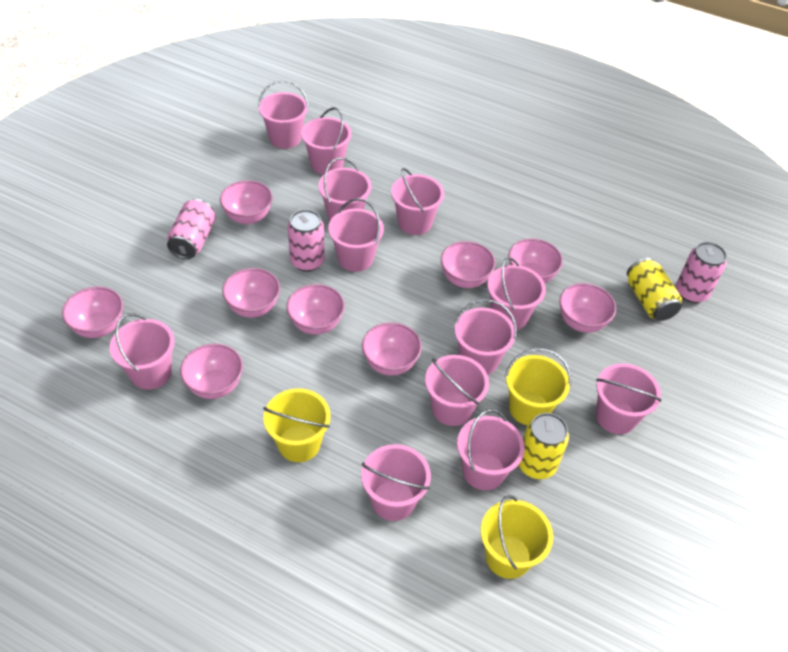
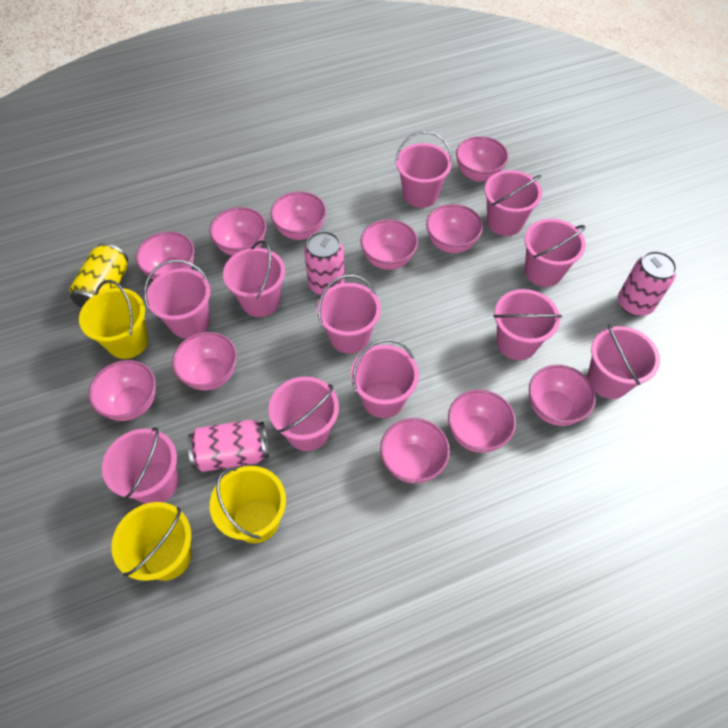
pink bowl: [62,287,123,338] [180,343,243,399] [220,180,273,224] [222,268,280,317] [286,284,345,335] [362,322,422,375] [441,241,496,288] [508,238,563,283] [559,283,616,333] = 9 -> [88,360,156,421] [136,231,194,280] [172,332,237,390] [210,207,267,256] [270,191,326,240] [360,219,418,270] [380,418,450,484] [426,204,483,253] [448,389,516,453] [456,136,509,182] [529,365,596,426] = 11
pink bucket: [109,313,175,390] [258,80,309,149] [301,107,351,175] [318,157,372,221] [328,198,384,272] [361,444,431,521] [391,168,444,235] [425,355,489,426] [455,299,517,375] [457,409,525,491] [487,257,546,330] [596,363,661,434] = 12 -> [102,427,179,504] [144,260,210,339] [223,240,285,317] [269,377,339,451] [317,275,381,354] [351,339,419,418] [395,131,453,208] [485,170,542,236] [493,289,562,360] [525,219,586,287] [587,324,660,399] = 11
yellow can: [519,413,569,479] [627,258,682,321] = 2 -> [69,243,128,308] = 1

